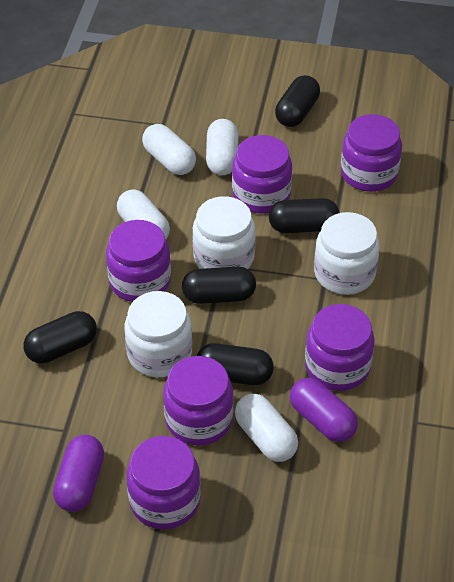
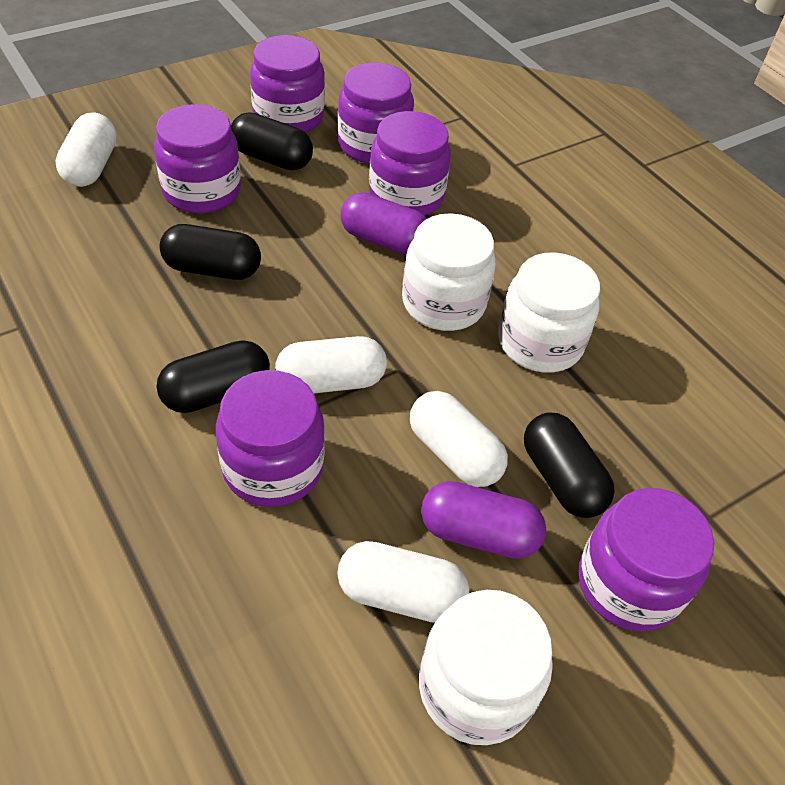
black capsule: [23,311,97,364] [182,267,256,304] [197,343,274,385] [269,198,339,233] [275,75,320,127] = 5 -> [156,340,270,413] [159,224,261,280] [231,112,313,171] [524,413,615,518] = 4

